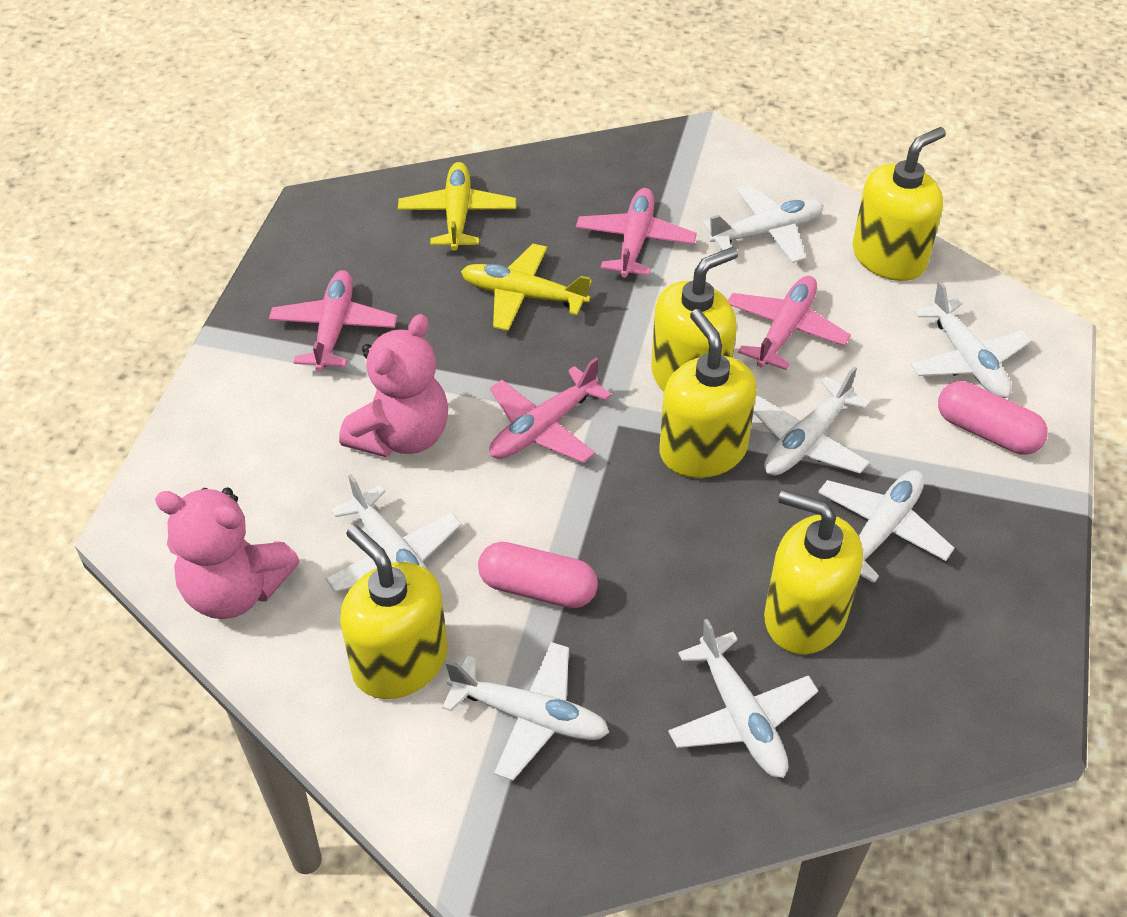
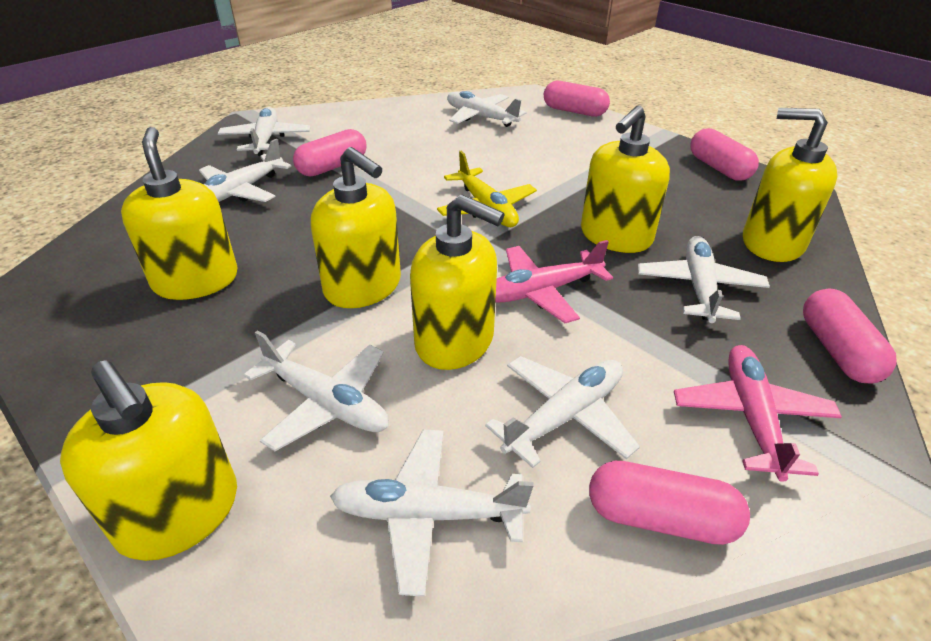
pink capsule: [478,542,598,608] [938,381,1048,455] = 2 -> [293,129,367,177] [544,81,610,117] [589,461,750,545] [690,128,759,181] [803,289,897,384] = 5
pink plane: [269,270,397,372] [489,358,612,463] [576,188,697,278] [728,276,851,370] = 4 -> [495,240,613,323] [674,345,842,482] = 2
pink teddy bear: [155,487,299,619] [339,314,448,457] = 2 -> none = 0
yellow plane: [398,162,516,251] [461,244,592,331] = 2 -> [437,151,537,227] = 1
yellow soap dispenser: [340,525,447,699] [651,247,738,391] [659,309,757,478] [764,490,863,655] [852,127,946,281] = 5 -> [60,360,237,561] [121,127,238,300] [311,147,401,308] [410,195,505,370] [581,105,670,253] [743,108,837,262] = 6

